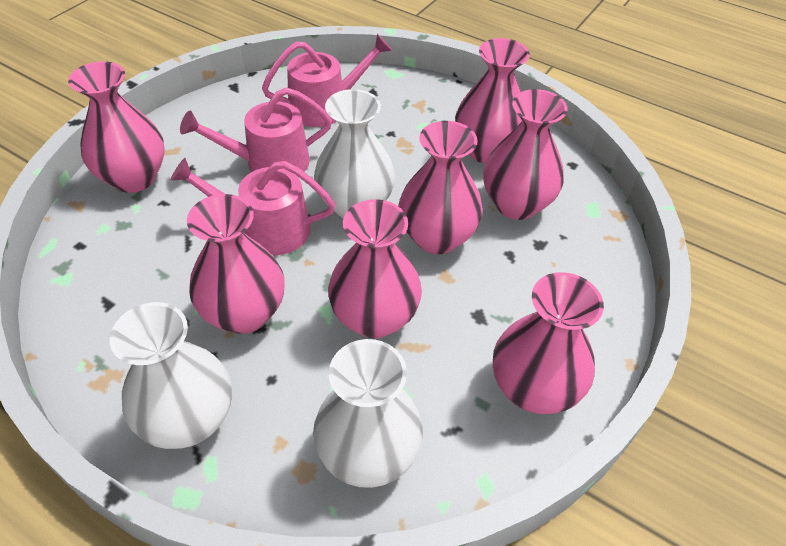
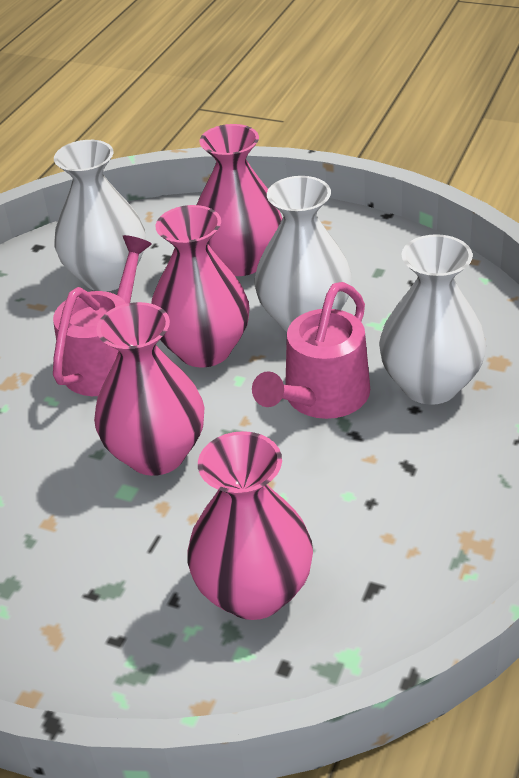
pink vase: [68,61,165,193] [187,194,285,334] [328,199,422,338] [398,121,483,254] [455,38,530,164] [483,89,568,220] [493,272,604,414] = 7 -> [94,302,204,476] [151,205,250,368] [187,431,313,620] [197,124,283,276] = 4
pink watering can: [171,158,336,255] [180,87,332,172] [262,34,392,127] = 3 -> [53,235,152,396] [252,282,370,419] = 2

